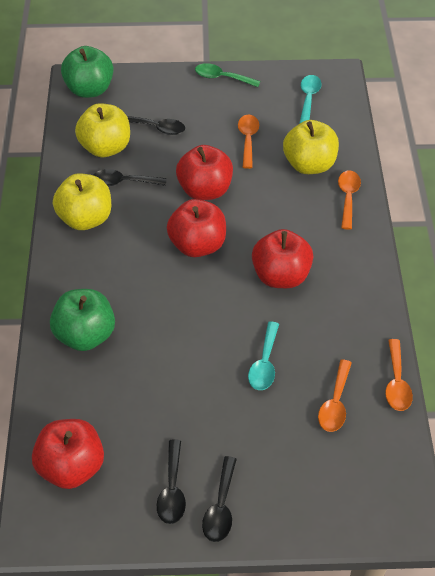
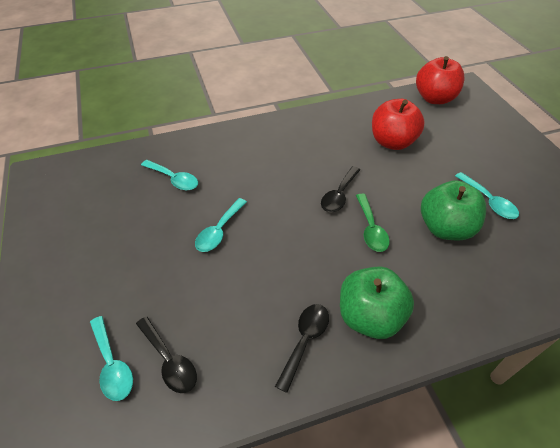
black spoon: [94,169,167,186] [127,116,185,135] [157,439,186,524] [202,456,237,542] = 4 -> [136,316,197,393] [275,304,329,393] [321,166,360,212] = 3
orange spoon: [238,115,259,169] [318,359,352,432] [338,170,361,230] [385,339,413,411] = 4 -> none = 0
red apple: [32,419,104,489] [167,199,226,257] [176,145,233,200] [252,229,313,288] = 4 -> [372,99,425,150] [416,56,465,104] = 2
turquoise spoon: [248,321,279,390] [300,75,321,123] = 2 -> [90,316,133,401] [141,160,198,190] [195,198,247,252] [455,172,519,219] = 4
yellow apple: [53,173,111,230] [75,103,130,157] [283,120,339,174] = 3 -> none = 0

